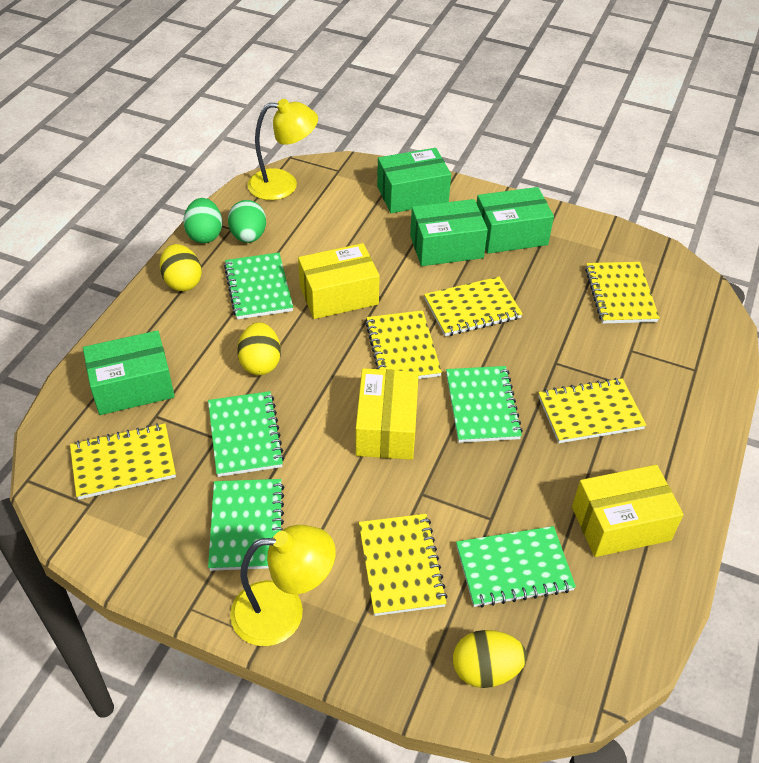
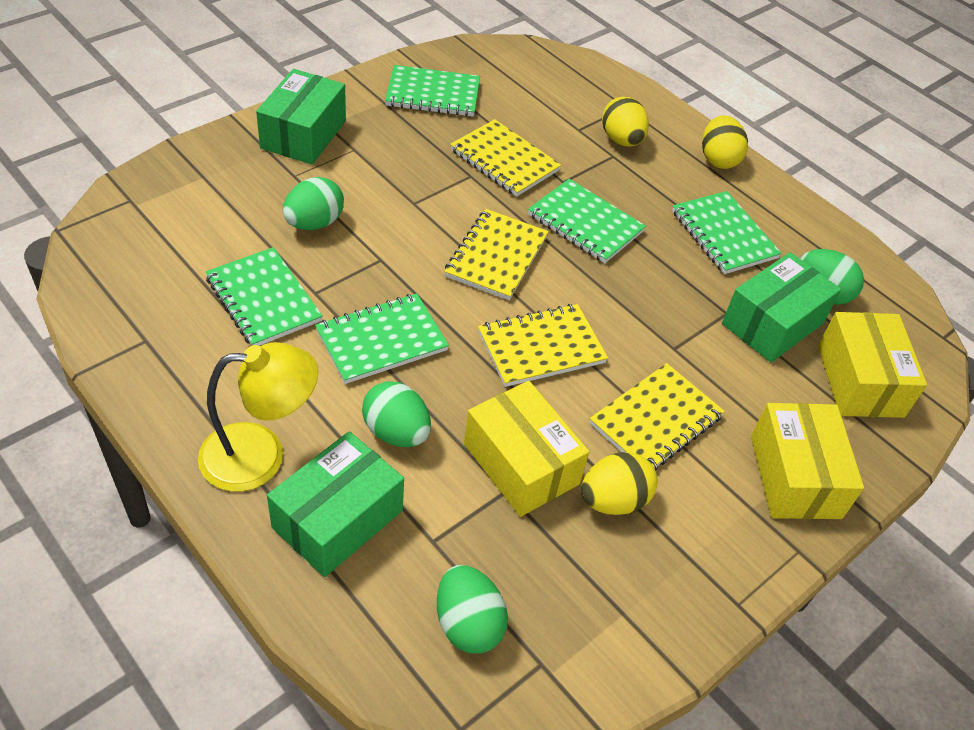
green box: [83,330,175,415] [377,148,451,213] [410,199,488,266] [477,187,554,254] = 4 -> [256,69,346,164] [267,431,404,577] [722,252,841,362] = 3
green egg: [183,198,222,243] [228,200,266,243] = 2 -> [283,177,344,230] [362,381,431,447] [437,565,508,654] [800,249,864,305] = 4
yellow lamp: [230,525,336,646] [247,99,318,200] = 2 -> [198,342,318,491] = 1
yellow notebook: [70,423,176,500] [359,514,448,616] [365,310,442,379] [424,277,523,336] [538,378,646,443] [585,262,660,324] = 6 -> [444,209,549,300] [450,119,561,197] [478,304,608,387] [590,363,725,471] = 4

